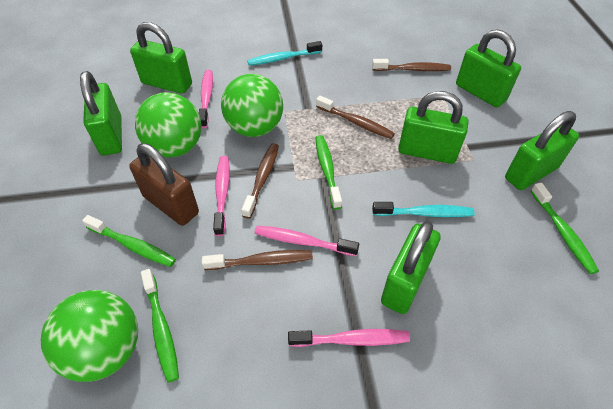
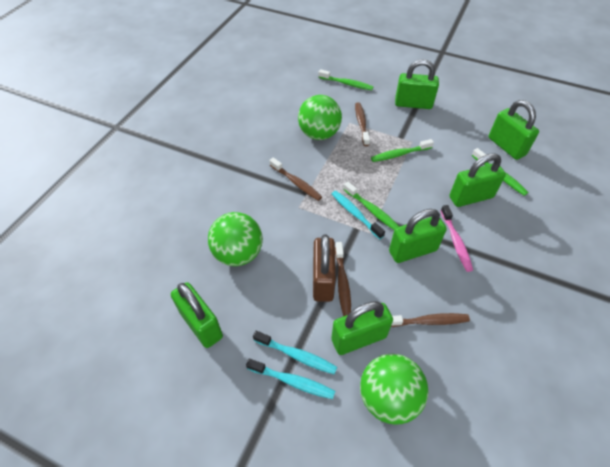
pink toothbrush: [199,70,213,128] [213,156,230,236] [254,226,359,256] [288,329,410,347] = 4 -> [441,205,473,272] = 1
turquoise toothbrush: [247,41,322,66] [372,202,475,217] = 2 -> [246,358,335,399] [253,331,337,374] [332,191,385,239] = 3

